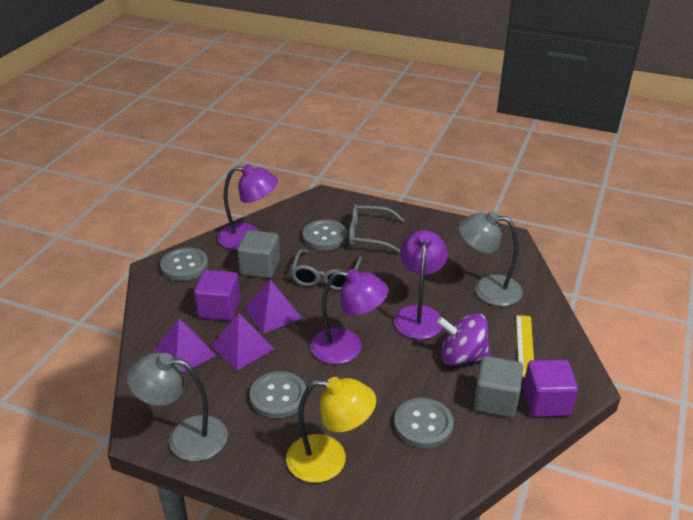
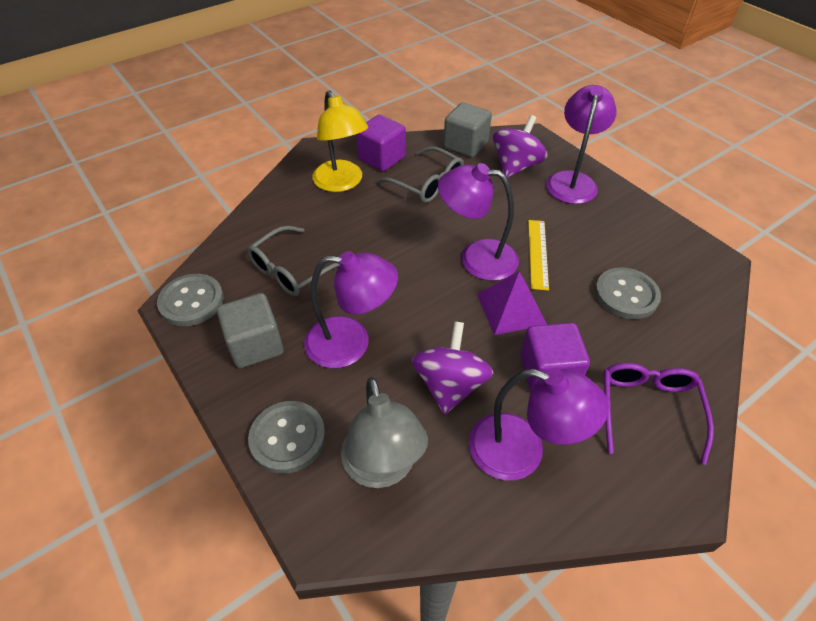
grey button: [160,247,208,281] [250,371,306,419] [303,219,347,250] [394,398,454,448] = 4 -> [157,274,224,326] [248,401,326,474] [595,267,661,319] = 3
grey lamp: [127,352,228,461] [459,211,523,306] = 2 -> [341,377,428,488] = 1
purple glasses: none = 0 -> [603,363,714,465] = 1
purple lamp: [217,164,278,250] [310,269,389,364] [394,230,448,339] = 3 -> [304,251,398,368] [438,163,519,281] [469,369,609,480] [546,85,617,204] = 4
purple pyramid: [154,319,216,373] [211,313,274,371] [244,279,302,334] = 3 -> [477,271,547,335] = 1
purple spinning top: [437,313,491,366] = 1 -> [412,321,493,414] [493,115,547,178] = 2

